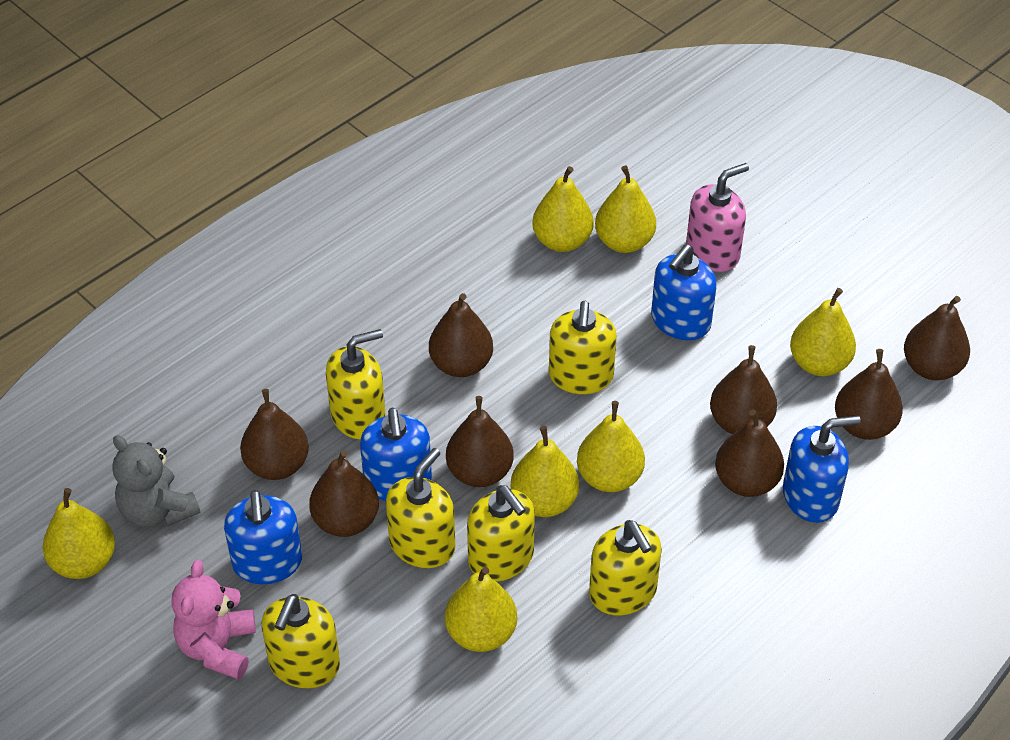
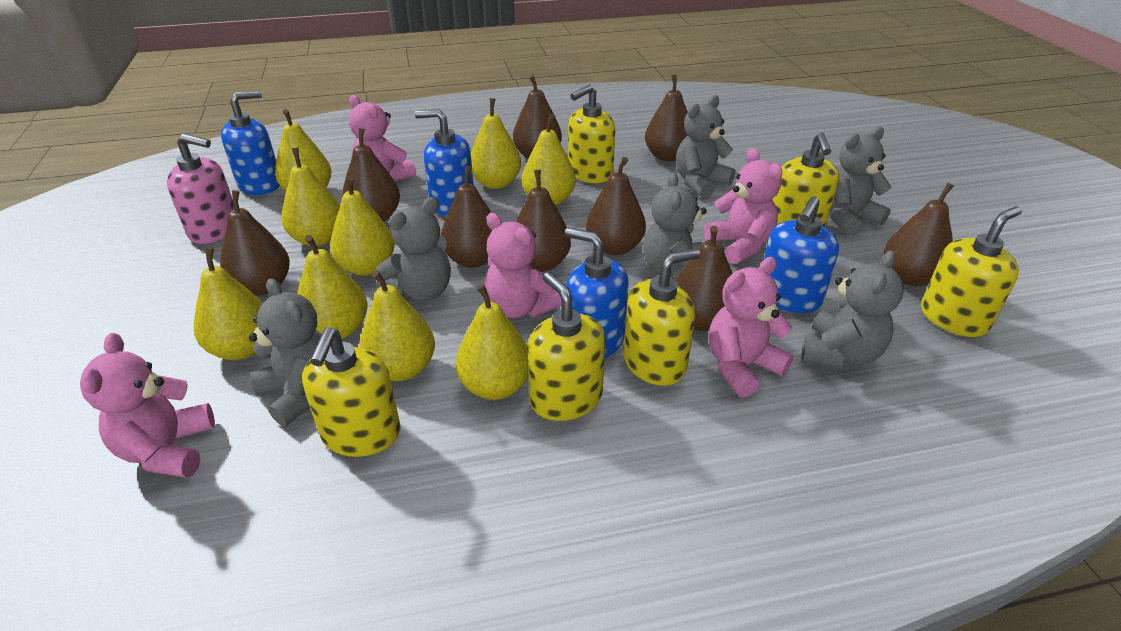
brown pear: [240,389,309,480] [309,450,379,537] [429,293,493,377] [446,396,514,487] [710,345,777,434] [715,410,784,497] [835,349,903,440] [904,296,970,380] = 8 -> [220,190,290,296] [342,128,400,222] [441,166,492,268] [513,75,562,159] [516,170,571,272] [586,157,646,255] [645,75,688,162] [676,226,733,331] [884,183,954,286] = 9
grey teddy bear: [113,435,200,528] = 1 -> [249,278,322,426] [375,197,451,301] [643,173,707,280] [676,95,735,198] [801,251,904,368] [830,127,891,236] = 6
pink teddy bear: [171,560,256,680] = 1 -> [80,333,215,478] [349,95,416,181] [485,213,561,318] [704,148,783,264] [709,257,794,397] = 5
yellow pear: [43,488,115,579] [445,567,517,652] [511,426,579,517] [532,166,594,252] [577,401,645,492] [595,166,656,253] [790,288,856,376] = 7 -> [194,247,263,360] [275,109,332,191] [282,148,340,246] [297,235,368,339] [330,176,395,276] [359,270,435,381] [455,284,529,400] [471,98,521,189] [522,114,576,206] = 9

